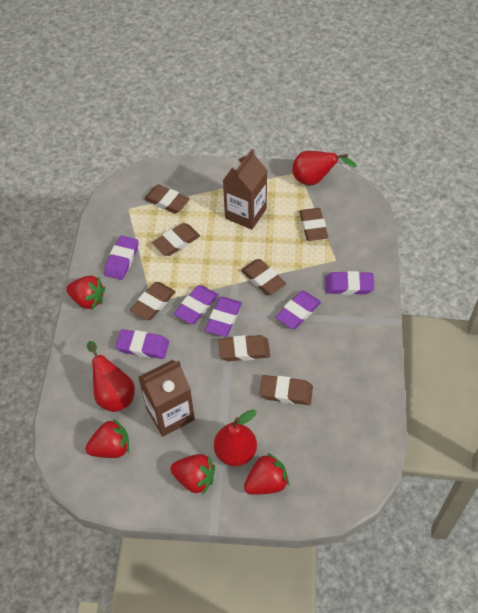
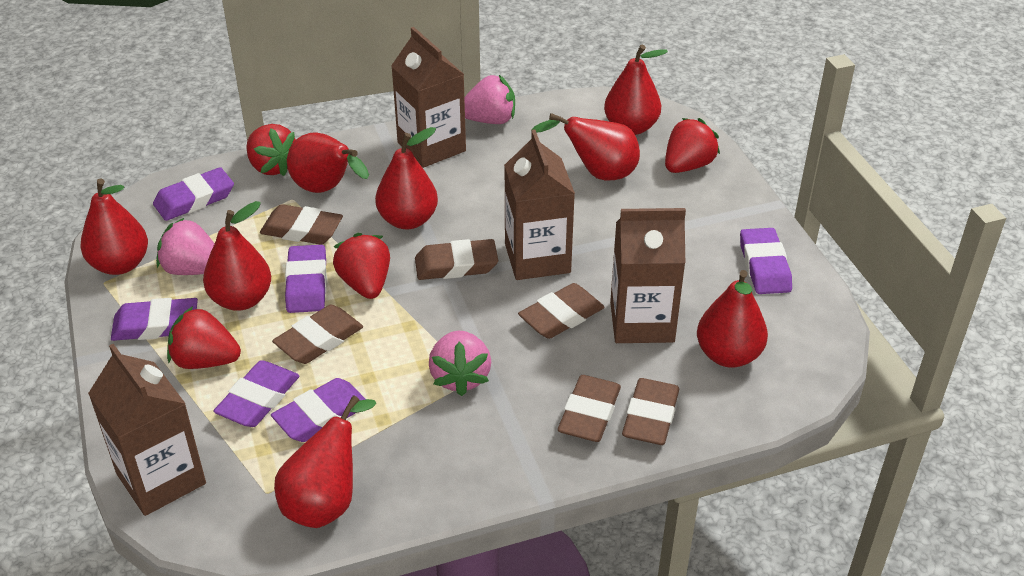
brown carton: [138,360,195,437] [223,149,267,230] = 2 -> [88,344,206,516] [391,27,466,168] [504,129,575,280] [610,208,686,343] = 4
brown eraser: [130,282,176,320] [144,185,190,214] [152,223,200,256] [218,335,270,361] [241,259,287,295] [259,375,313,405] [299,208,328,241] = 7 -> [260,204,343,245] [272,305,363,364] [415,239,498,280] [518,283,605,339] [558,375,621,442] [622,378,679,445] = 6
pink strawberry: none = 0 -> [156,218,214,275] [429,331,491,396] [464,75,515,124] = 3
red pear: [87,341,135,412] [214,409,257,466] [292,151,357,185] = 3 -> [80,178,148,275] [203,201,271,311] [274,395,376,528] [287,133,369,193] [375,127,438,229] [531,113,640,180] [604,45,668,135] [697,270,768,368] = 8

